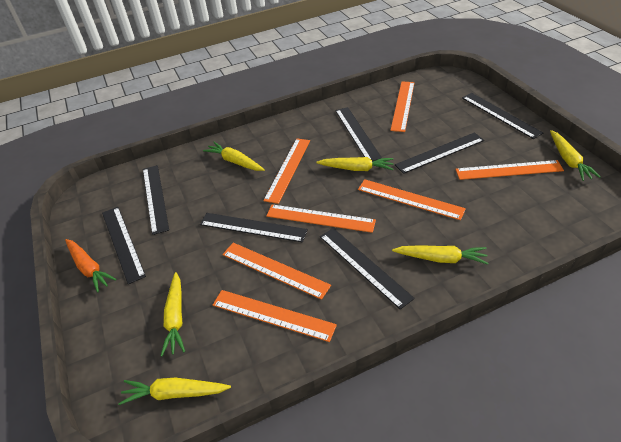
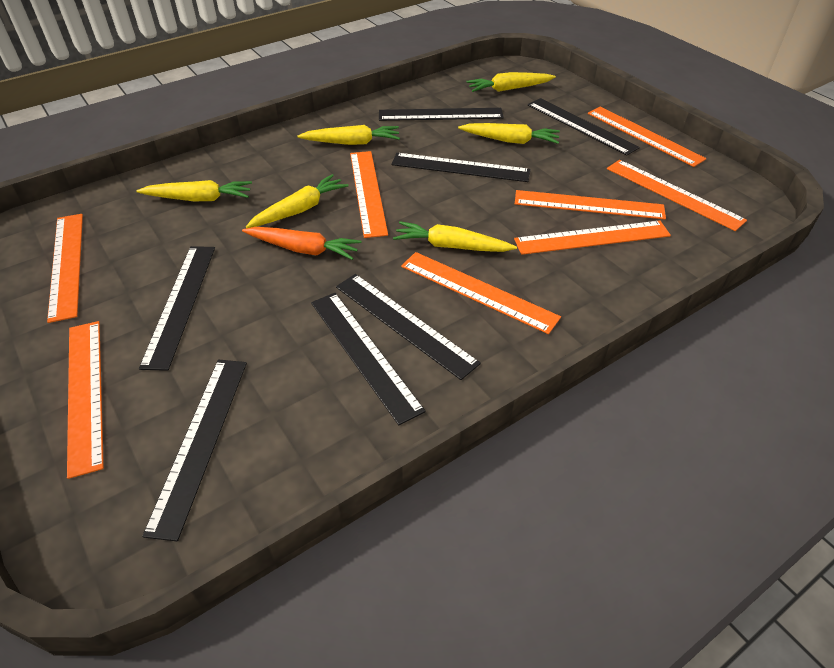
orange ruler: [213,290,337,342] [222,243,331,300] [263,138,310,204] [266,204,376,233] [358,179,466,220] [390,81,415,132] [455,160,564,180] = 7 -> [47,214,83,323] [67,321,104,479] [350,151,388,238] [401,252,561,334] [514,221,671,255] [515,190,666,220] [588,107,707,167] [607,160,747,231] = 8

